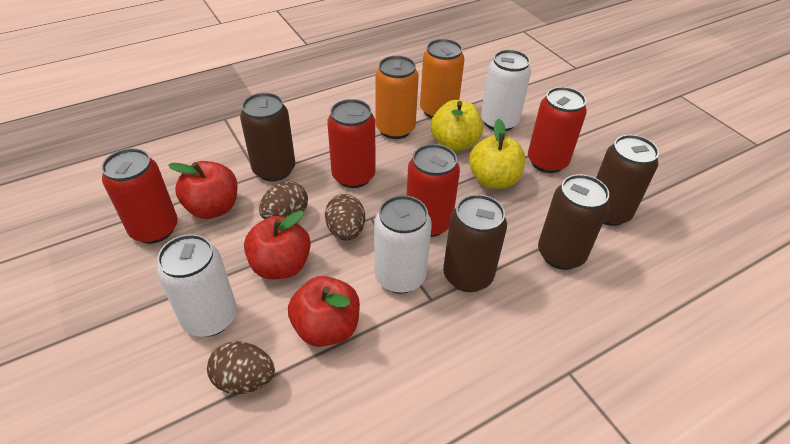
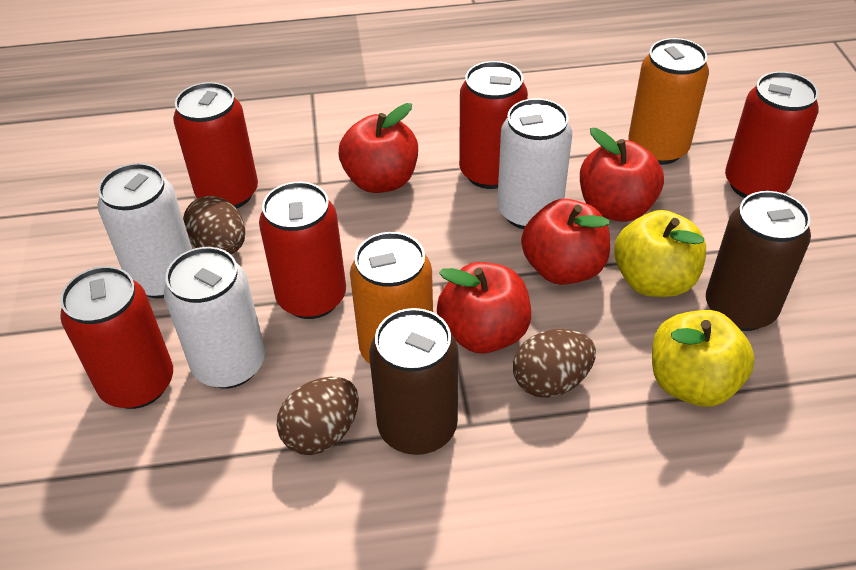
brown can: [240,93,295,181] [443,194,507,292] [538,174,610,270] [596,135,659,226] = 4 -> [369,308,458,455] [706,191,811,331] = 2
red apple: [168,161,238,219] [244,210,311,279] [288,276,360,347] = 3 -> [339,103,418,193] [437,262,531,354] [521,199,610,285] [580,128,664,222] = 4
red can: [101,148,178,244] [327,99,375,188] [407,144,460,237] [528,87,587,173] = 4 -> [60,266,173,409] [173,82,258,209] [259,182,346,319] [459,61,528,189] [725,71,819,198] = 5

